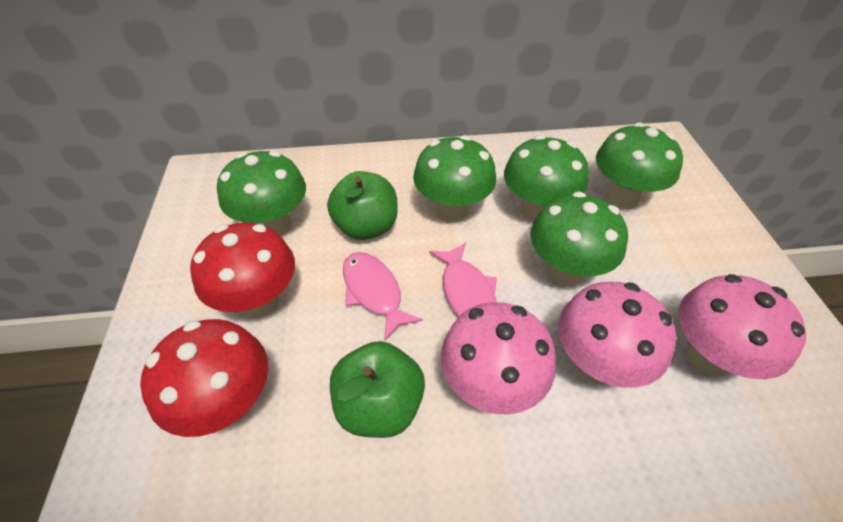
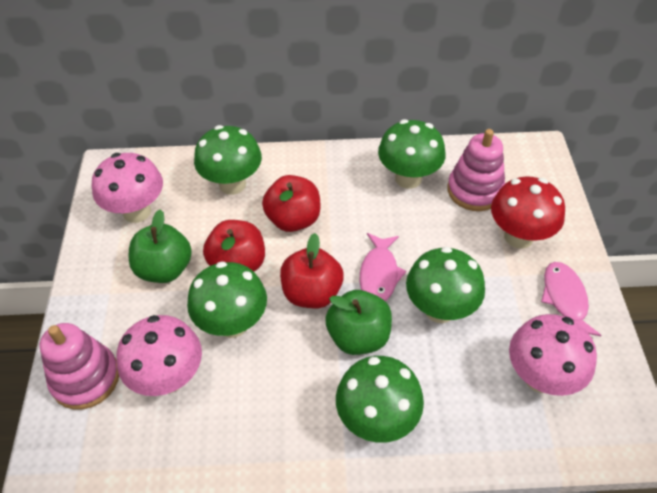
pink stacking toy: none = 0 -> [40,323,119,410] [447,129,505,211] = 2
red apple: none = 0 -> [203,220,265,271] [262,175,320,232] [280,233,344,308] = 3
red mushroom: [140,319,268,437] [190,222,295,318] = 2 -> [491,176,565,249] = 1

